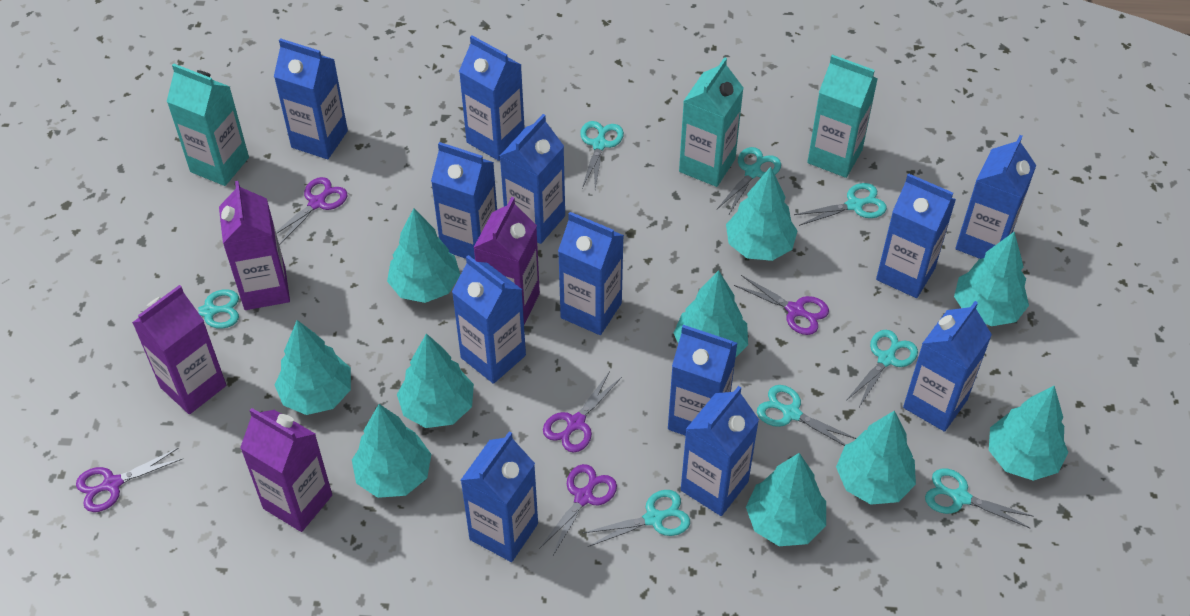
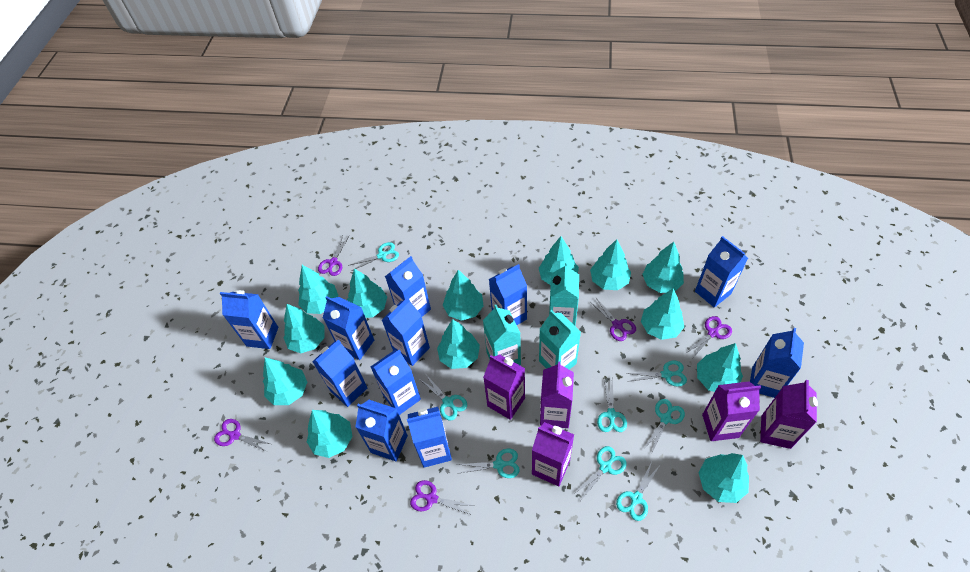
blue carton: [274,38,348,159] [431,142,497,260] [452,255,526,384] [459,35,525,161] [460,432,538,562] [500,114,565,244] [558,212,624,335] [668,325,738,436] [681,386,759,516] [876,173,956,298] [903,301,992,432] [955,135,1036,259] = 12 -> [220,290,278,349] [312,340,367,407] [323,296,374,360] [355,400,408,461] [371,350,421,415] [382,297,430,366] [385,256,431,317] [407,407,452,468] [489,264,527,325] [695,236,748,308] [750,328,804,398] = 11
purple carton: [132,285,226,414] [219,181,290,310] [240,408,332,532] [473,197,540,325] = 4 -> [483,354,525,420] [532,422,574,486] [540,361,574,428] [702,381,761,441] [760,380,818,449] = 5
turquoise tree: [275,320,351,415] [352,404,431,498] [387,208,460,303] [397,333,474,428] [674,270,748,358] [726,167,797,261] [746,453,826,546] [836,410,916,505] [954,232,1029,326] [989,386,1068,481] = 10 -> [263,357,307,405] [284,304,325,353] [298,265,338,314] [307,410,353,458] [347,269,387,318] [437,319,480,369] [443,270,484,321] [539,236,579,285] [590,239,631,290] [641,288,684,340] [642,242,684,293] [697,343,743,392] [699,453,749,503] = 13

